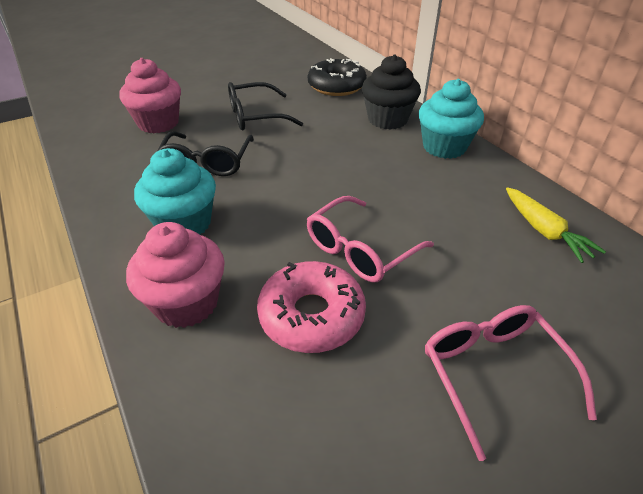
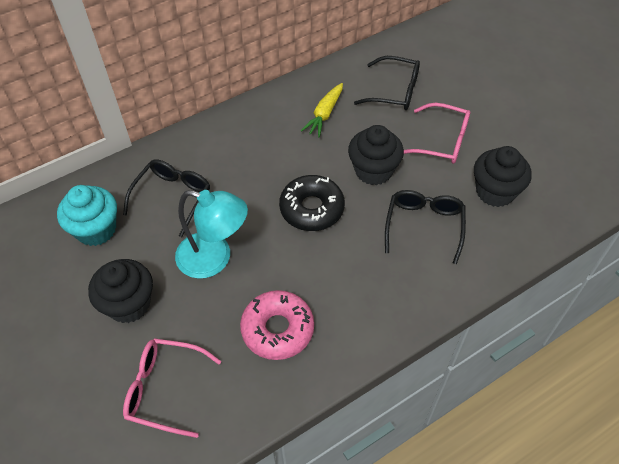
black cupcake: [362,54,421,130] = 1 -> [88,259,153,323] [348,125,404,185] [474,146,532,207] = 3
black glasses: [157,131,254,176] [228,82,303,130] = 2 -> [123,160,210,237] [354,56,420,110] [385,190,466,264] = 3
pink cupcake: [119,58,181,133] [126,222,225,328] = 2 -> none = 0
turquoise cupcake: [134,148,216,235] [419,79,484,159] = 2 -> [57,185,117,246] = 1
turquoise lamp: none = 0 -> [175,190,248,279] = 1

